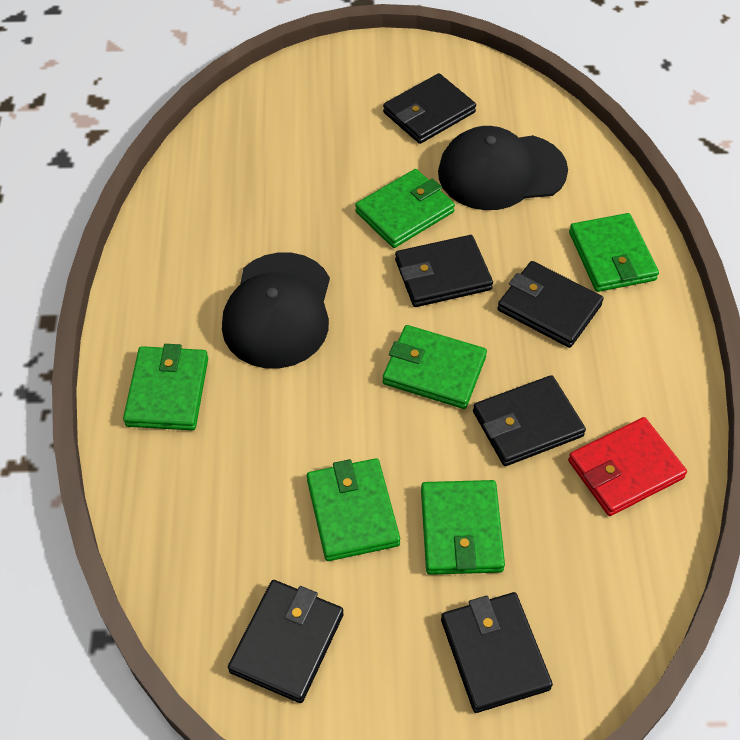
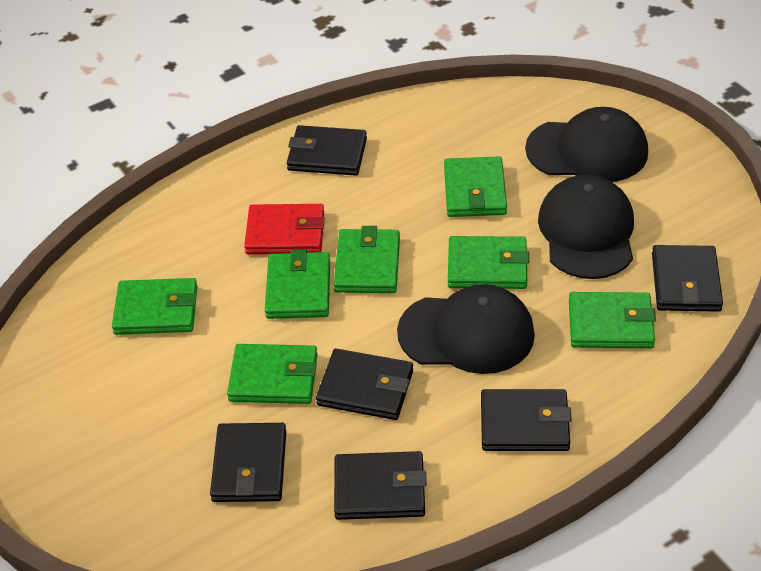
black cap: [222,252,330,368] [438,126,568,210] = 2 -> [397,284,535,374] [525,107,648,182] [538,175,634,279] = 3
green wallet: [123,344,208,431] [307,458,400,561] [355,169,455,248] [383,325,487,409] [421,480,505,575] [569,213,659,292] = 6 -> [112,278,198,335] [227,344,317,404] [265,249,330,319] [334,226,400,293] [444,156,507,217] [448,236,529,289] [569,292,656,348] = 7

